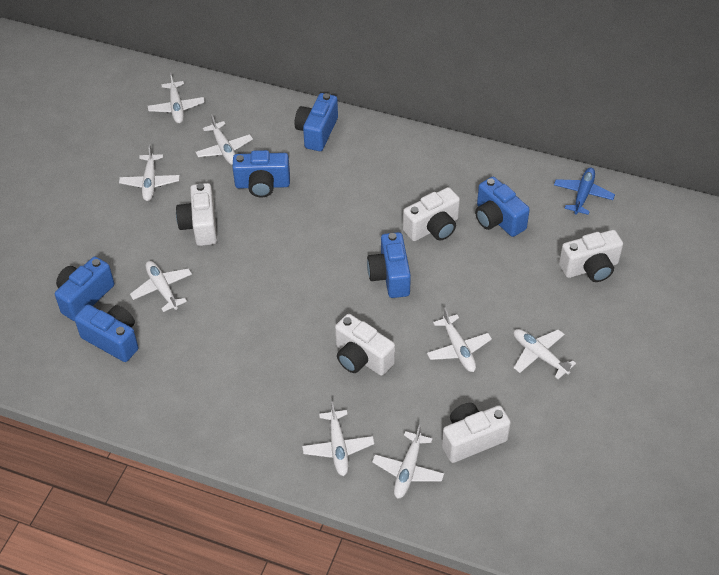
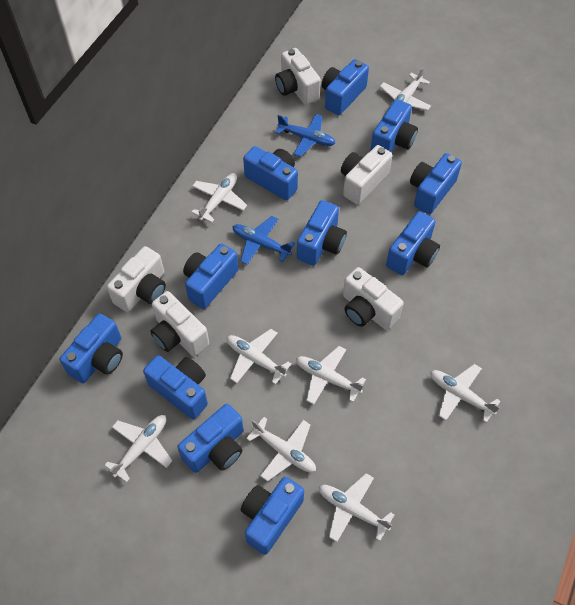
blue camera: [55,257,114,321] [74,304,138,362] [232,150,290,198] [294,93,338,151] [367,232,411,298] [475,177,530,237] = 6 -> [60,313,123,383] [143,355,208,419] [177,404,244,473] [183,243,239,309] [241,477,304,555] [243,146,298,200] [297,200,347,266] [322,59,369,115] [370,99,418,152] [386,211,440,275] [410,153,462,214] = 11
blue plane: [554,167,615,215] = 1 -> [232,216,295,265] [275,114,335,157] = 2

